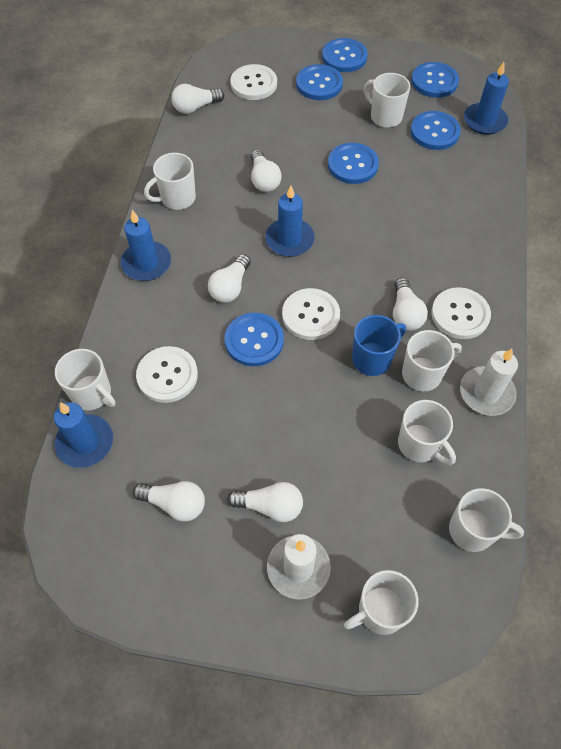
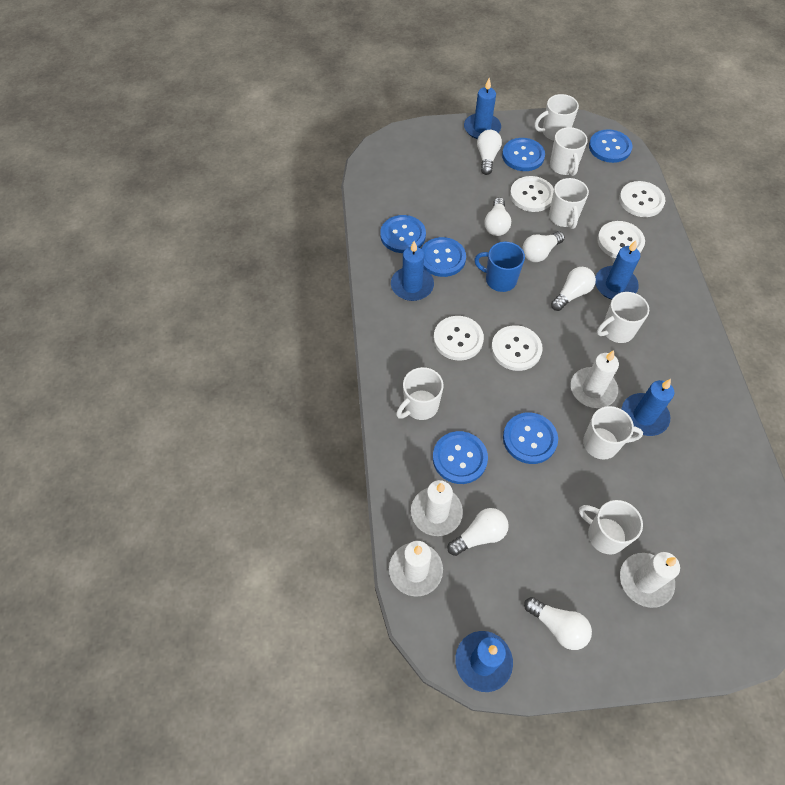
blue candle: [54,402,113,468] [121,210,171,281] [265,185,315,257] [464,62,509,135] = 4 -> [391,241,434,301] [455,631,513,692] [464,78,501,139] [595,240,640,300] [622,379,674,436] = 5
white button: [136,346,198,403] [230,64,277,100] [282,288,340,340] [431,287,491,339] = 4 -> [434,316,484,361] [491,325,543,371] [510,176,554,212] [597,221,645,258] [619,181,665,217] = 5
white candle: [267,534,331,599] [460,349,518,416] = 2 -> [389,541,443,597] [411,480,463,536] [571,350,619,408] [620,552,680,608] = 4

